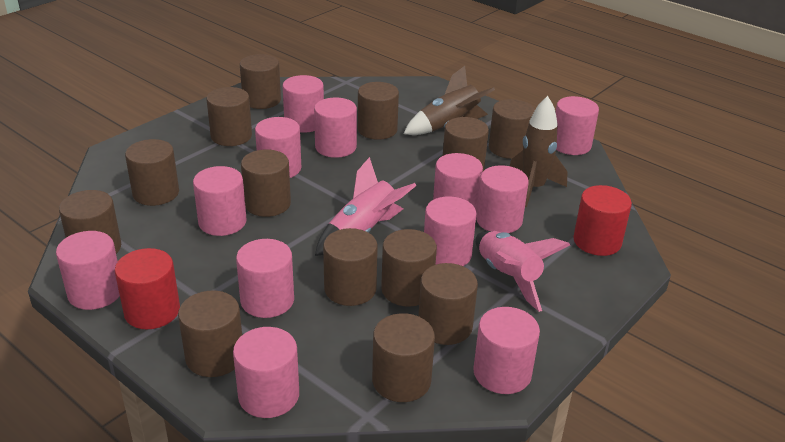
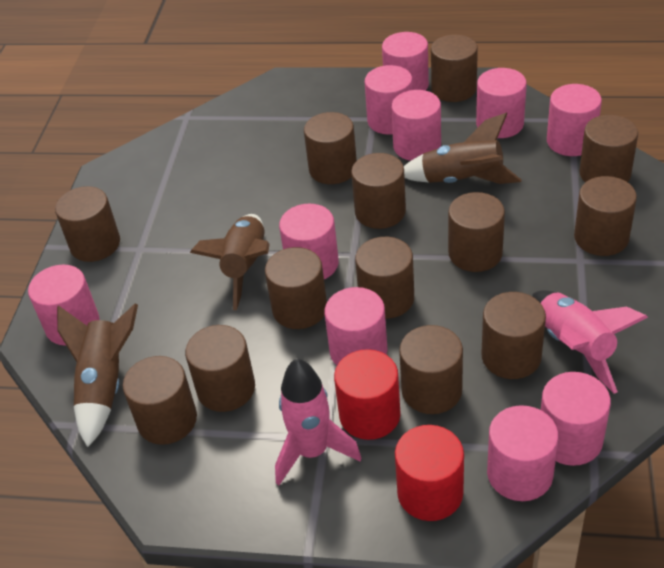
brown rocket: [404,66,495,135] [510,96,567,207] = 2 -> [57,304,138,447] [190,214,270,310] [404,113,522,184] = 3
pink cylinder: [56,231,120,310] [193,166,247,236] [233,327,299,418] [236,239,294,318] [255,117,301,178] [282,75,324,133] [314,97,357,158] [424,196,476,266] [433,153,483,213] [474,307,540,394] [476,165,529,233] [556,96,599,155] = 12 -> [28,265,100,346] [279,204,339,279] [324,287,388,365] [365,65,413,135] [382,32,429,91] [391,90,441,161] [476,68,527,138] [487,405,559,501] [541,372,611,466] [547,84,602,156] = 10

